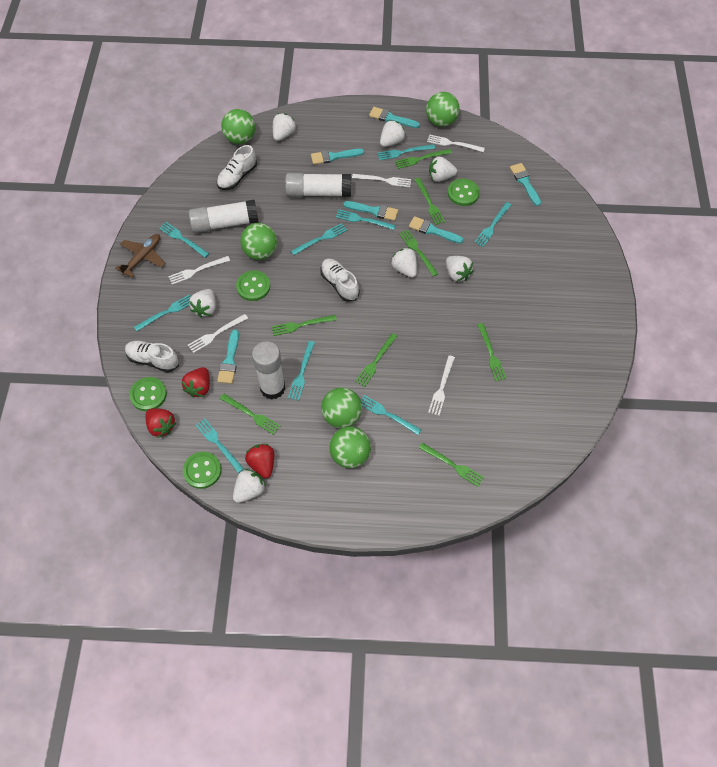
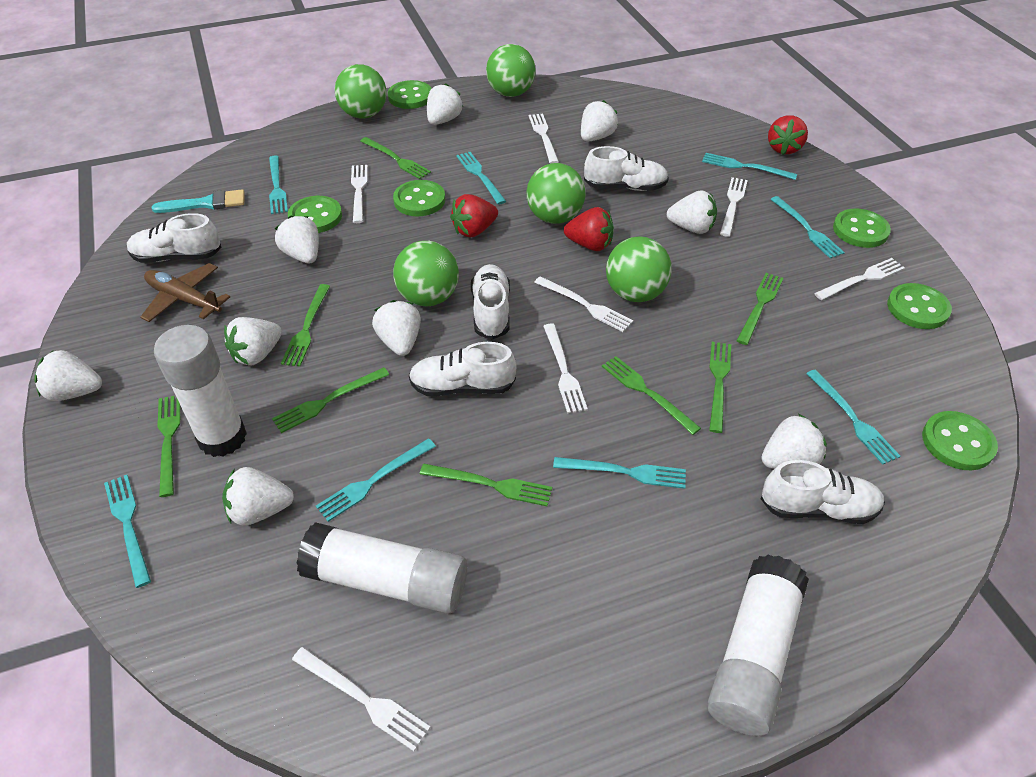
green button: [129,377,167,411] [183,452,221,489] [236,270,270,301] [448,179,480,206] = 4 -> [288,196,342,233] [388,80,432,109] [393,180,445,216] [833,208,891,248] [887,283,952,329] [922,411,998,470] = 6
turquoise brush: [217,329,239,384] [311,149,364,165] [343,201,398,221] [369,107,420,128] [409,216,464,244] [510,163,541,206] = 6 -> [152,189,245,213] = 1
turquoise fork: [134,294,191,331] [159,222,209,258] [195,418,244,473] [288,341,315,401] [291,223,347,255] [336,209,396,230] [361,395,421,435] [377,144,435,160] [474,202,511,247] = 9 -> [104,475,151,588] [269,156,288,214] [316,438,436,522] [456,152,506,205] [553,457,686,489] [702,153,797,180] [770,196,845,259] [806,369,901,464] = 8
white fork: [168,256,230,285] [188,314,248,353] [352,174,411,187] [427,134,485,152] [428,355,455,416] = 5 -> [292,647,431,751] [351,165,368,223] [529,113,559,164] [534,276,633,332] [543,323,588,413] [720,177,748,237] [814,258,905,300] = 7
white shoe: [125,341,179,372] [217,145,257,190] [321,259,359,302] = 3 -> [127,213,222,263] [409,342,517,396] [471,264,510,340] [584,146,669,191] [761,460,885,524] = 5
white strawberry: [189,289,216,317] [233,469,266,503] [273,113,296,141] [380,120,406,147] [391,247,417,278] [429,157,457,182] [446,256,473,282] = 7 -> [34,350,102,401] [222,467,294,526] [224,317,282,365] [275,216,319,263] [372,300,421,356] [427,83,463,125] [581,100,618,142] [667,190,717,234] [761,414,827,469] = 9

